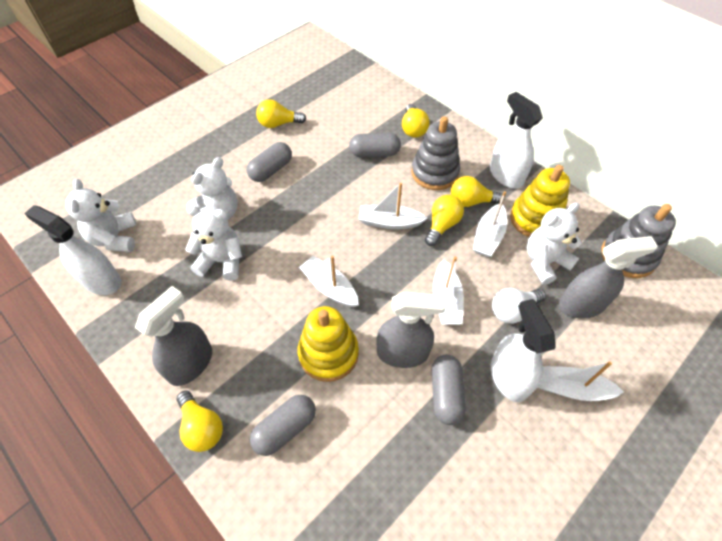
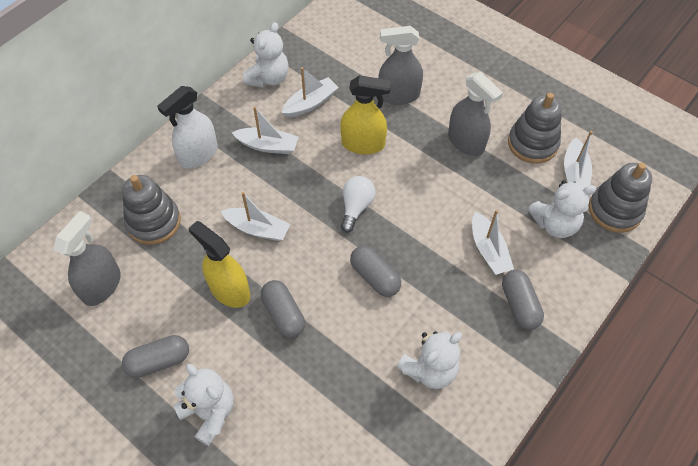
grey stacking toy: [411,116,460,190] [601,204,676,278] = 2 -> [122,175,181,245] [508,93,562,164] [589,163,652,233] = 3
white spray bottle: [24,205,122,295] [490,92,543,189] [491,299,556,402] = 3 -> [157,86,218,168] = 1
yellow light bulb: [177,391,223,452] [256,99,306,128] [402,104,430,138] [425,195,464,246] [451,176,503,207] = 5 -> none = 0
yellow spray bottle: none = 0 -> [188,221,250,308] [340,75,391,154] = 2
yellow stacking toy: [298,306,359,382] [510,165,570,237] = 2 -> none = 0

